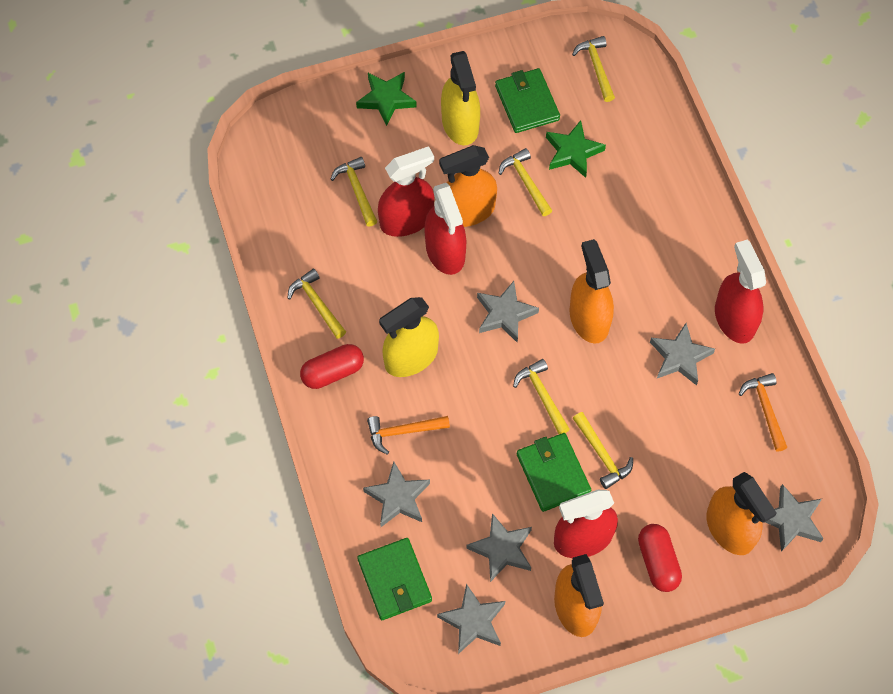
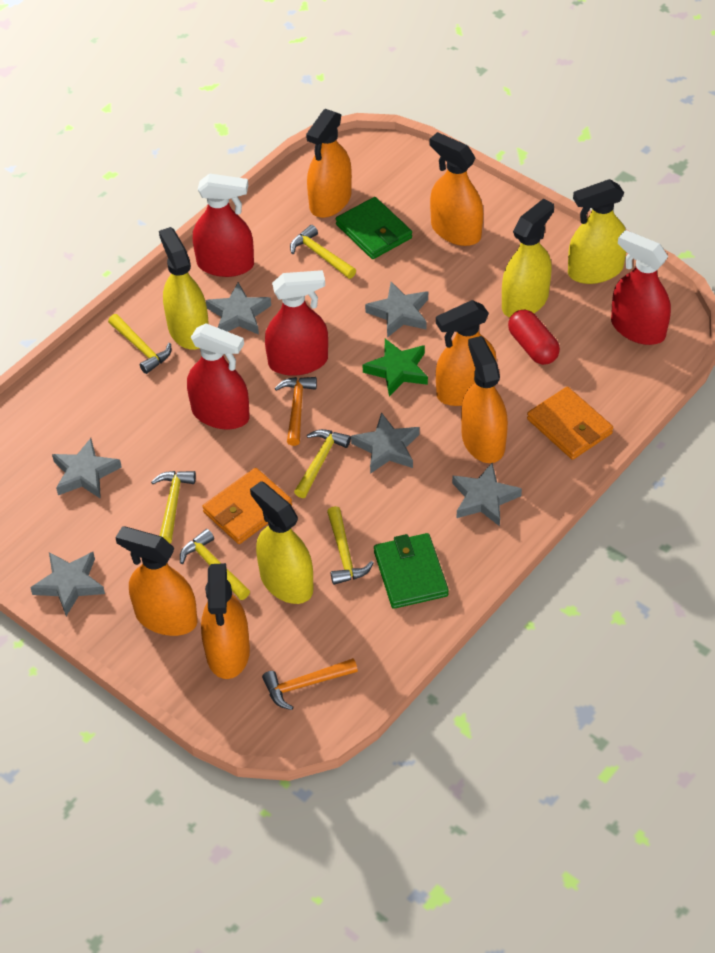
green star: [356,72,417,126] [546,120,606,178] = 2 -> [363,339,428,396] = 1
green wallet: [357,538,432,620] [495,68,560,133] [517,433,591,512] = 3 -> [336,197,412,259] [374,533,449,609] = 2
orange spray bottle: [439,145,497,227] [554,554,604,637] [569,239,614,344] [706,472,777,555] = 4 -> [115,526,198,636] [201,563,250,679] [306,109,352,218] [430,132,483,246] [436,300,496,406] [461,336,508,463] = 6
orange wallet: none = 0 -> [202,468,292,544] [527,387,613,460] = 2
red capsule: [300,344,364,389] [638,524,682,592] = 2 -> [508,310,560,365] = 1
yellow spray bottle: [379,297,439,377] [441,51,480,146] = 2 -> [159,227,209,350] [250,481,314,604] [502,198,554,317] [568,179,626,284] = 4

